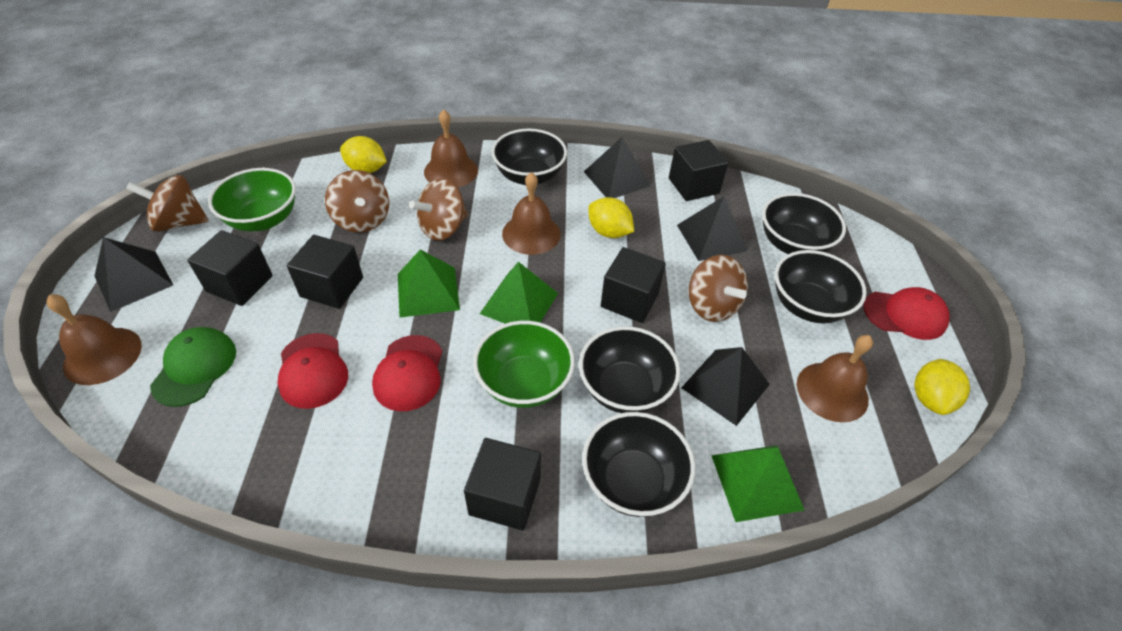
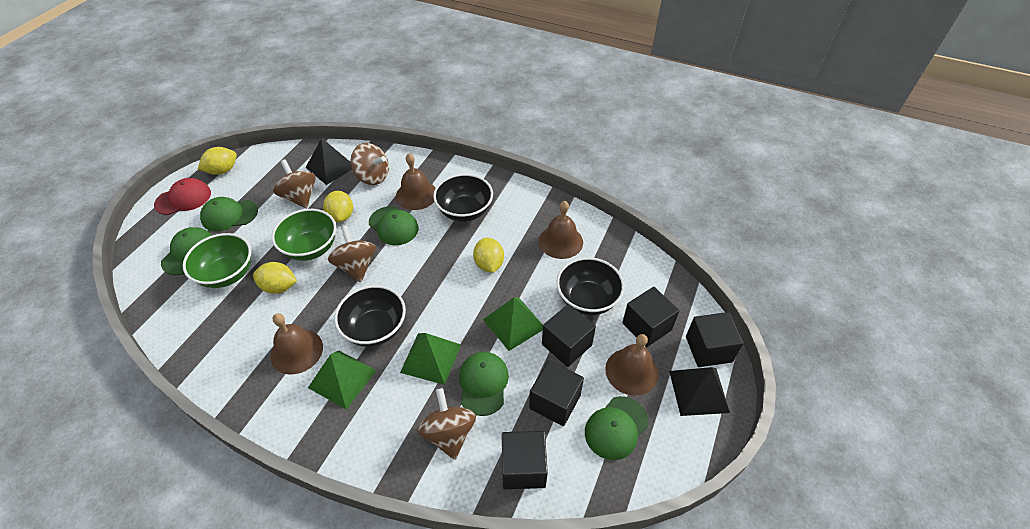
black bowl: [491,128,567,185] [579,326,680,413] [582,412,695,517] [762,193,846,254] [775,250,867,323] = 5 -> [334,285,406,347] [433,174,493,222] [556,257,624,315] = 3
black pyramid: [95,237,173,312] [584,137,650,198] [677,196,747,261] [681,347,770,426] = 4 -> [305,138,352,185] [669,367,730,416] = 2
green cap: [150,327,236,407] = 1 -> [161,227,212,275] [200,197,258,231] [369,206,418,245] [459,352,509,416] [585,396,649,460] = 5
red cap: [277,333,348,409] [372,335,442,411] [863,287,950,340] = 3 -> [154,178,211,215] = 1
yellow lemon: [340,136,387,173] [588,197,634,238] [914,359,970,415] = 3 -> [198,147,237,175] [253,262,297,294] [323,191,353,222] [473,238,504,273] = 4

